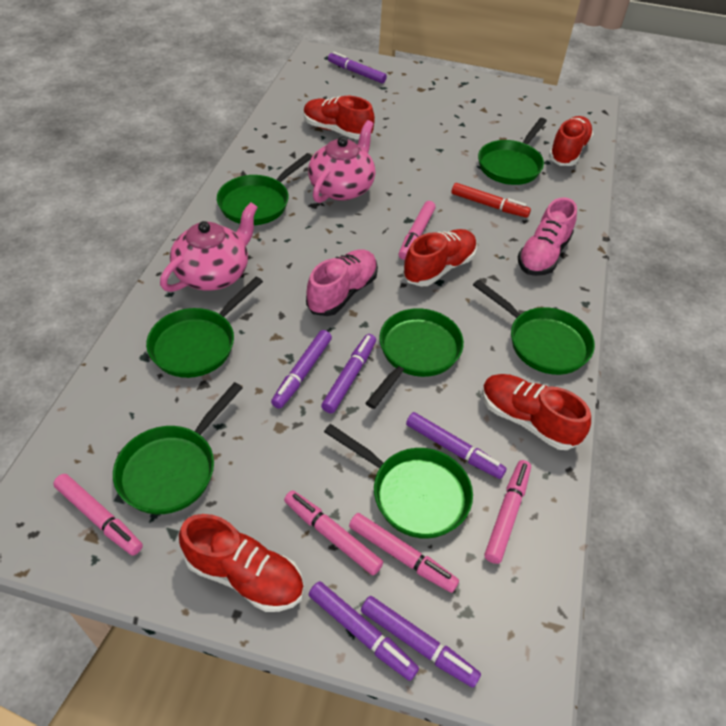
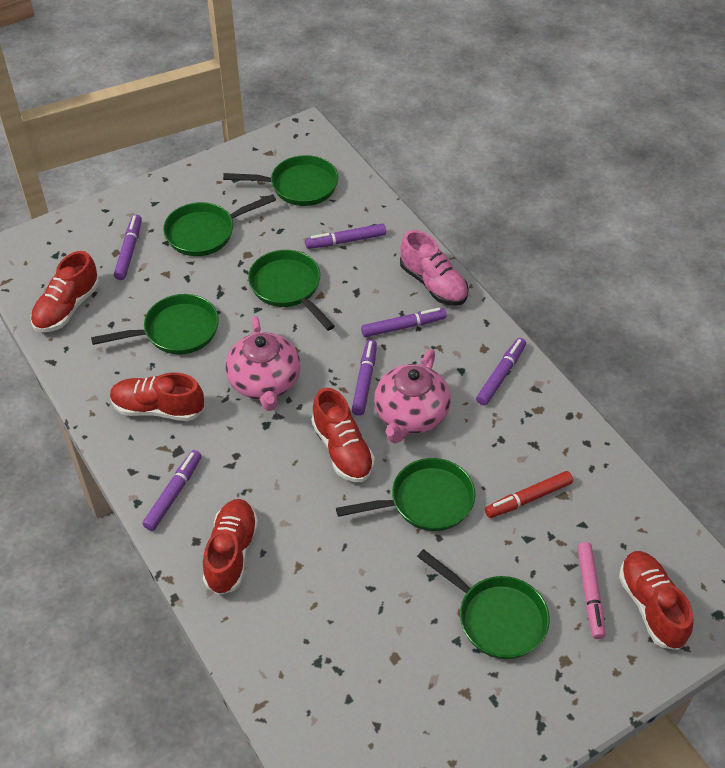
green pan: [113,382,243,514] [146,277,263,378] [217,153,312,225] [324,424,473,538] [366,308,464,409] [473,280,595,375] [478,118,547,185] = 7 -> [91,294,219,355] [163,194,276,256] [223,155,338,206] [248,250,335,331] [336,458,475,531] [417,549,550,659] = 6
pink marker: [53,474,143,556] [284,490,383,575] [349,513,459,593] [399,201,436,260] [485,460,531,564] = 5 -> [577,542,605,639] = 1
pink shoe: [306,249,378,316] [518,197,577,276] = 2 -> [400,230,469,306] = 1

